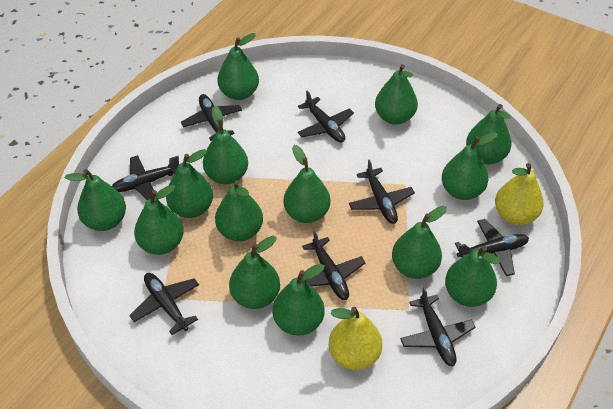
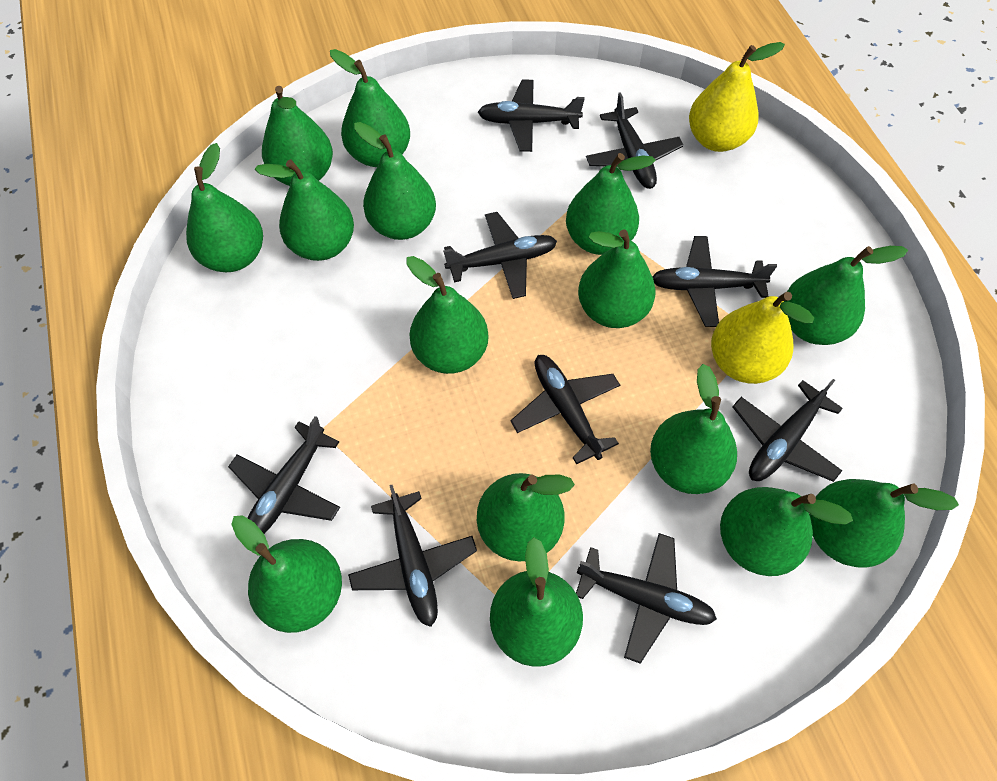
black plane: [112,155,179,200] [129,273,199,335] [181,94,242,141] [298,90,354,143] [302,230,365,300] [349,159,415,224] [400,287,475,367] [455,219,529,276] = 8 -> [228,416,340,534] [348,485,477,627] [443,212,557,299] [478,79,585,152] [511,355,620,464] [576,533,717,664] [586,92,684,189] [653,236,777,327] [732,379,843,482] = 9
green pear: [65,169,126,231] [134,185,184,255] [166,149,213,218] [203,106,248,184] [215,180,263,241] [217,33,259,100] [229,236,280,309] [273,264,325,336] [283,145,330,223] [375,64,418,125] [392,206,447,279] [442,132,498,200] [445,246,500,307] [466,104,511,164] = 14 -> [186,143,263,272] [231,515,342,633] [255,160,354,261] [262,86,333,186] [330,49,410,167] [354,122,436,240] [406,256,489,374] [477,473,575,561] [490,537,583,667] [566,153,656,255] [578,229,656,328] [650,364,737,494] [720,487,853,576] [784,246,908,345] [809,479,959,568] = 15

